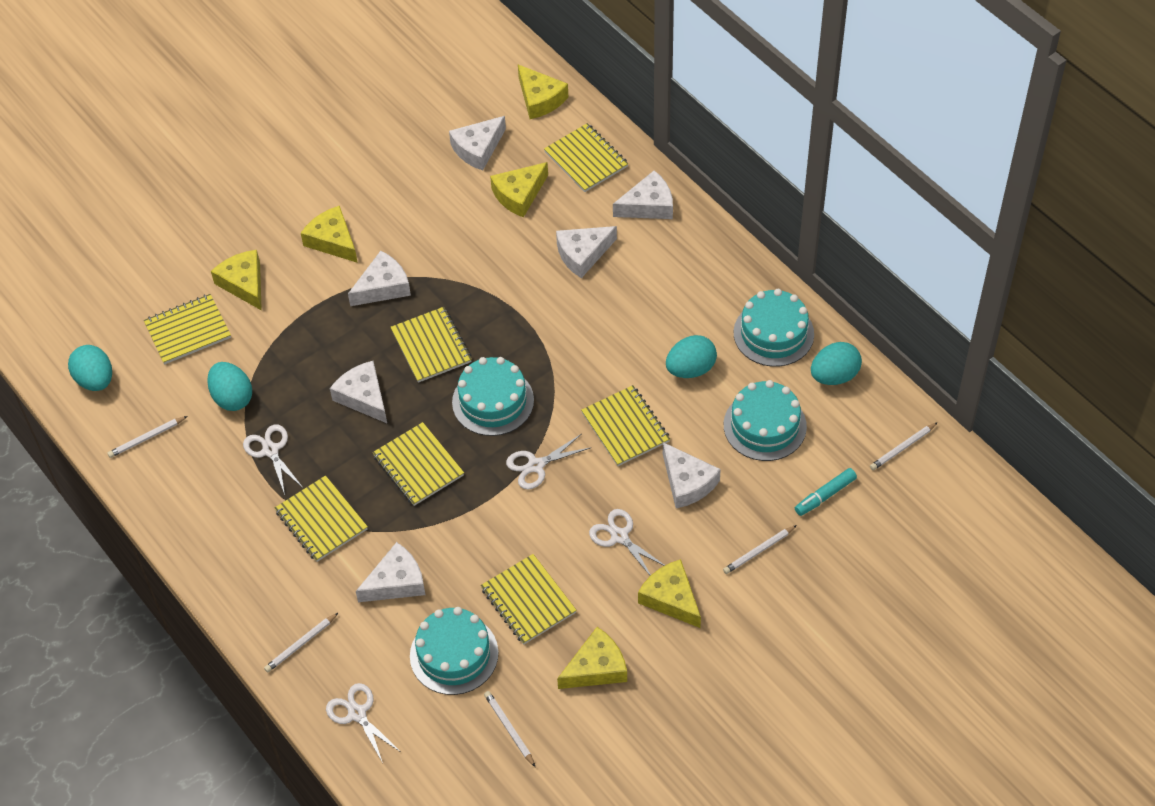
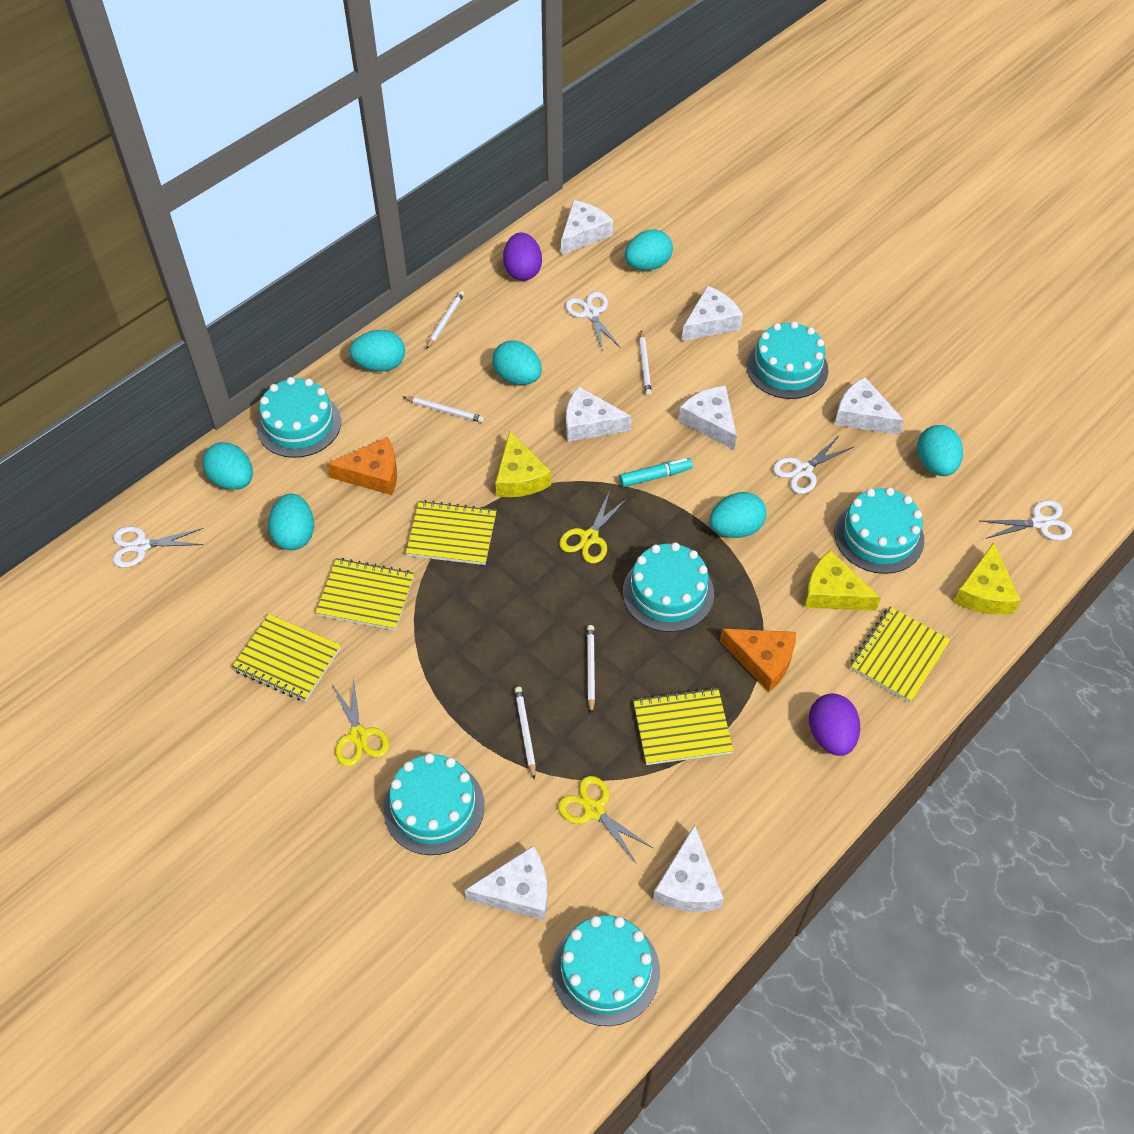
orange cheese: none = 0 -> [327,437,397,495] [720,629,796,692] = 2
purple egg: none = 0 -> [503,233,542,281] [809,694,860,756] = 2
turquoise cake: [410,607,498,695] [452,357,534,436] [724,380,807,461] [734,289,814,367] = 4 -> [257,377,341,458] [383,753,485,855] [552,915,660,1026] [623,542,714,632] [747,321,828,399] [835,487,924,574] = 6
turquoise egg: [68,345,112,391] [207,362,252,411] [666,335,717,378] [811,342,862,385] = 4 -> [202,442,253,490] [268,494,314,550] [349,330,405,371] [493,340,542,385] [625,229,673,270] [710,492,767,538] [917,425,963,476] = 7
yellow cheese: [211,250,262,311] [301,206,358,263] [490,162,548,218] [518,65,568,119] [557,627,627,689] [638,559,701,628] = 6 -> [495,430,551,497] [805,550,881,611] [954,542,1021,615] = 3
yellow notebook: [144,294,231,364] [275,475,368,562] [372,422,464,506] [390,307,472,383] [481,554,577,644] [544,123,629,192] [581,385,670,466] = 7 -> [232,614,341,702] [315,558,414,631] [406,500,497,565] [633,688,734,765] [850,607,950,703] = 5
yellow scissors: none = 0 -> [332,677,389,766] [558,776,653,864] [559,490,628,563] = 3

